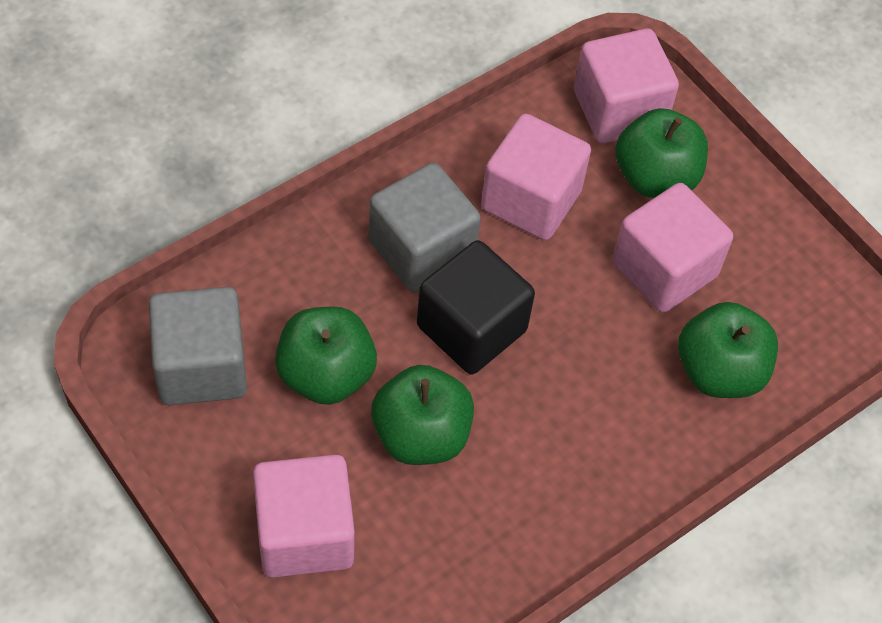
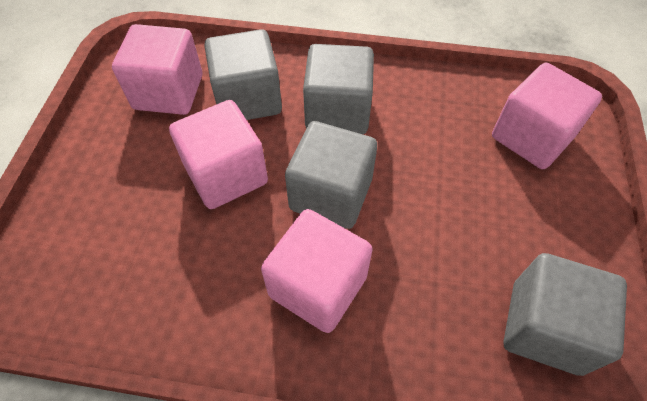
black cube: [417,240,535,375] = 1 -> none = 0
green apple: [275,307,377,405] [371,365,474,465] [615,108,708,198] [678,302,778,398] = 4 -> none = 0
grey cube: [149,287,247,405] [369,163,481,292] = 2 -> [205,29,282,120] [285,121,377,229] [303,44,374,134] [503,253,627,376] = 4

